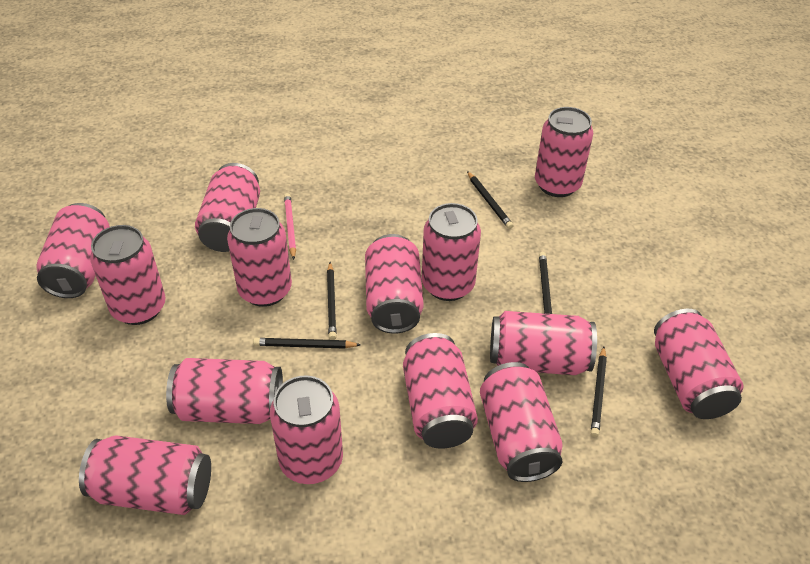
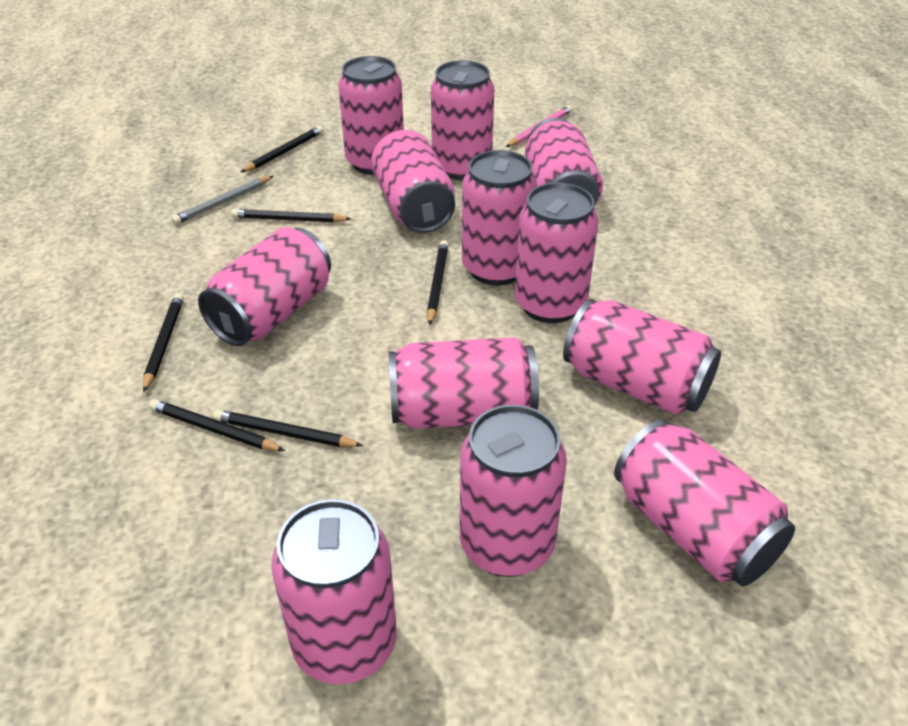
black pencil: [253,338,361,349] [327,262,337,340] [467,171,513,229] [539,252,552,314] [591,346,607,437] = 5 -> [143,293,184,392] [149,399,285,451] [213,410,363,447] [231,209,351,223] [241,126,323,172] [427,240,449,326] = 6
grey pencil: none = 0 -> [171,176,273,225] = 1
pink can: [36,203,110,298] [79,435,211,515] [90,225,165,325] [166,358,283,424] [195,163,260,252] [227,208,292,307] [270,375,343,484] [365,234,424,334] [403,333,478,449] [422,203,481,301] [480,362,563,482] [490,311,597,375] [535,107,593,197] [654,309,744,419] = 14 -> [198,227,331,346] [271,499,397,684] [338,56,404,175] [371,130,455,233] [388,337,539,429] [431,60,494,180] [460,405,567,577] [462,150,537,286] [515,183,599,323] [525,118,603,206] [563,299,721,414] [614,420,795,586] = 12

